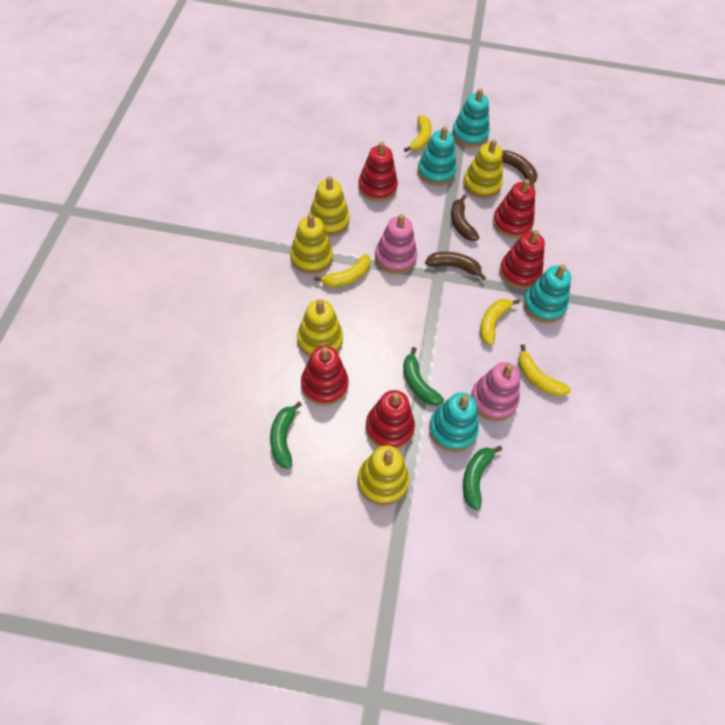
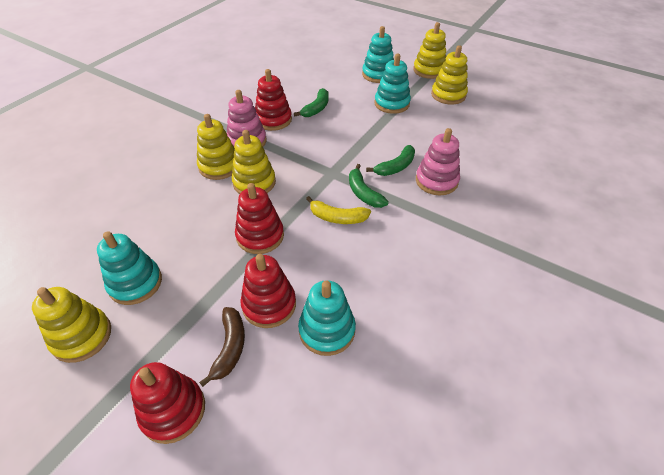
brown banana: [425,252,486,280] [451,195,480,241] [502,150,537,188] = 3 -> [199,307,245,387] = 1
red stacking toy: [301,346,349,406] [358,142,398,202] [365,390,415,449] [493,179,535,238] [499,230,545,289] = 5 -> [130,362,205,444] [235,183,284,254] [240,254,296,328] [255,69,292,131] = 4
yellow banana: [314,254,371,288] [404,115,432,152] [480,299,520,345] [518,345,571,397] = 4 -> [306,196,371,224] = 1

